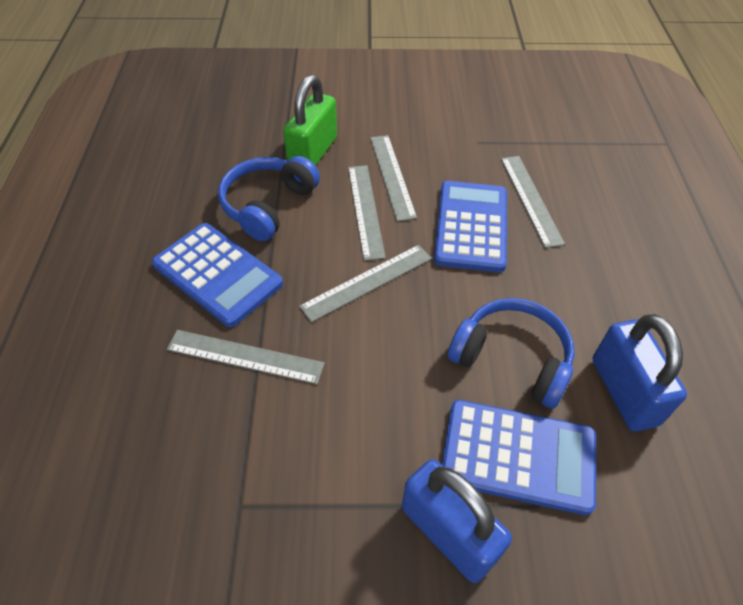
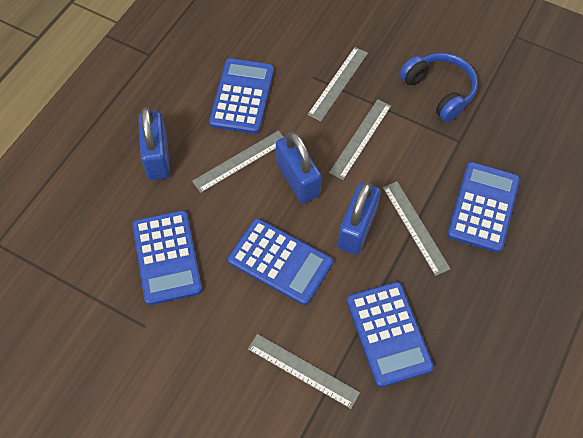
blue calculator: [152,223,283,327] [434,181,507,272] [442,400,596,515] = 3 -> [133,210,202,305] [209,58,274,134] [228,218,333,305] [347,282,434,387] [447,162,520,253] = 5
blue headphones: [218,156,320,241] [448,298,575,409] = 2 -> [400,53,478,122] = 1
blue padlock: [402,459,512,583] [593,314,687,432] = 2 -> [138,107,170,180] [276,132,322,204] [338,182,381,255] = 3
green padlock: [283,75,337,166] = 1 -> none = 0

